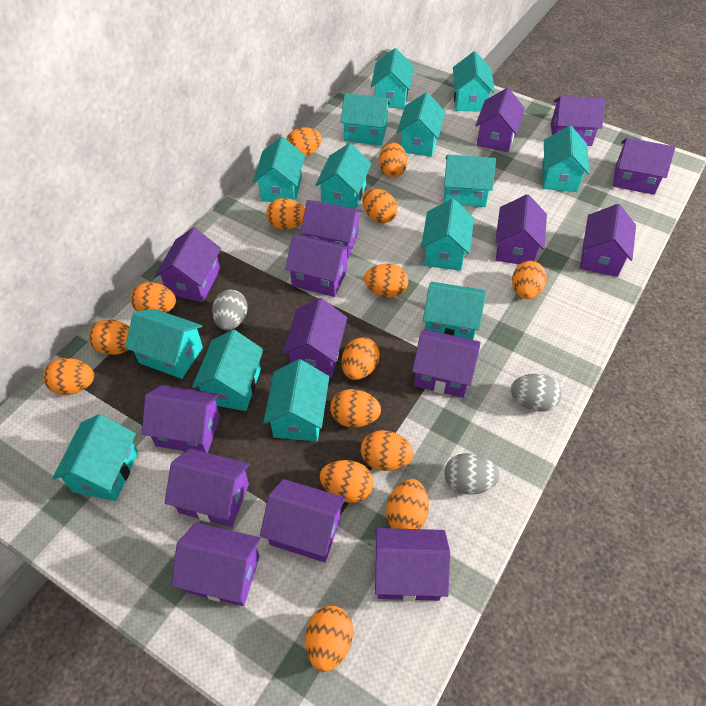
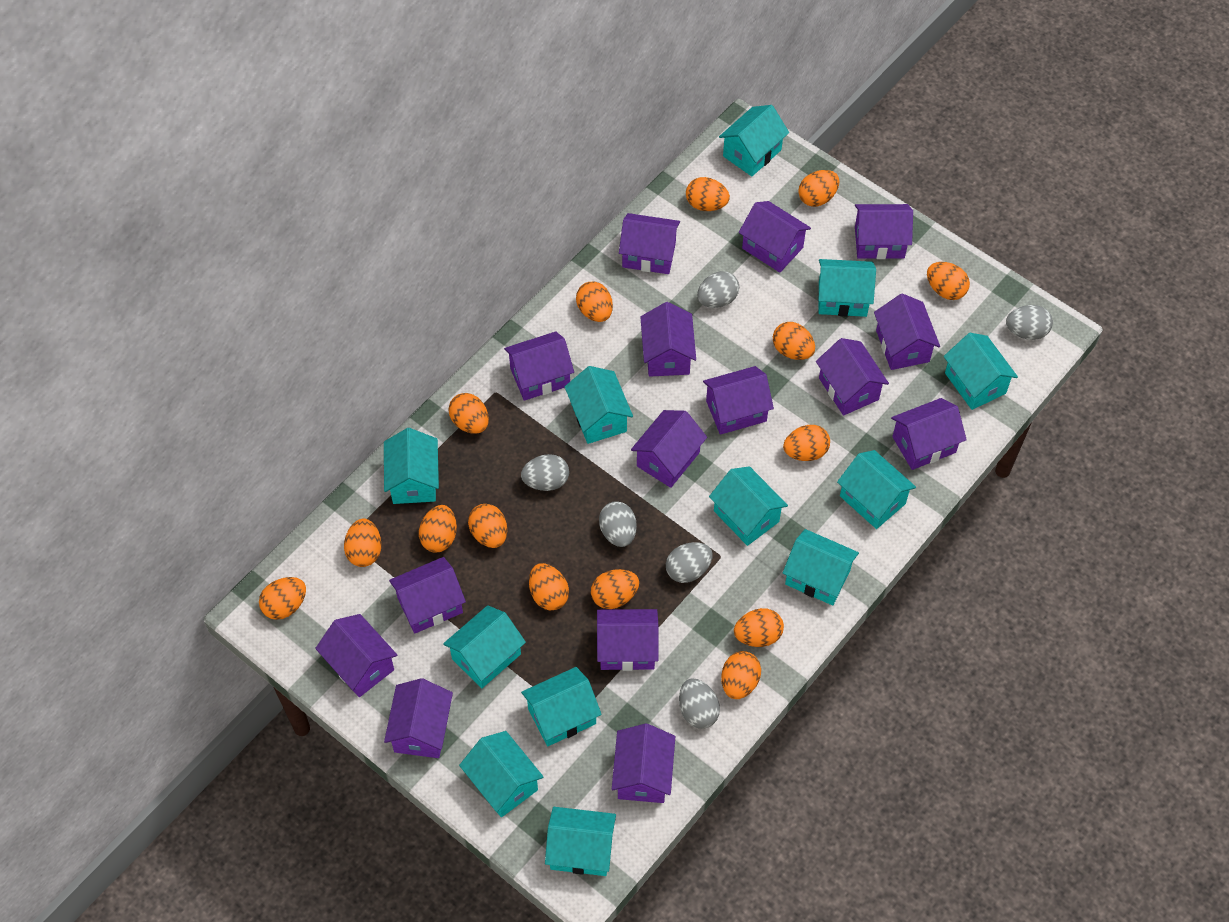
grey egg: [212,290,248,330] [444,453,500,495] [511,374,562,412] = 3 -> [521,454,569,491] [599,501,637,547] [666,542,713,583] [679,678,720,728] [697,271,739,308] [1006,305,1053,340] = 6
turquoise house: [52,414,138,501] [125,309,203,379] [192,330,264,411] [253,137,305,202] [263,359,329,442] [315,143,371,209] [341,93,391,146] [371,48,414,109] [397,92,445,157] [421,198,474,271] [423,281,486,340] [444,154,496,207] [453,51,495,112] [542,125,589,192] = 14 -> [384,428,439,504] [443,605,526,688] [459,731,544,818] [521,667,602,747] [545,807,616,876] [565,366,633,444] [709,466,788,546] [719,105,789,177] [783,529,859,605] [818,259,876,317] [837,450,916,529] [944,333,1018,410] = 12

